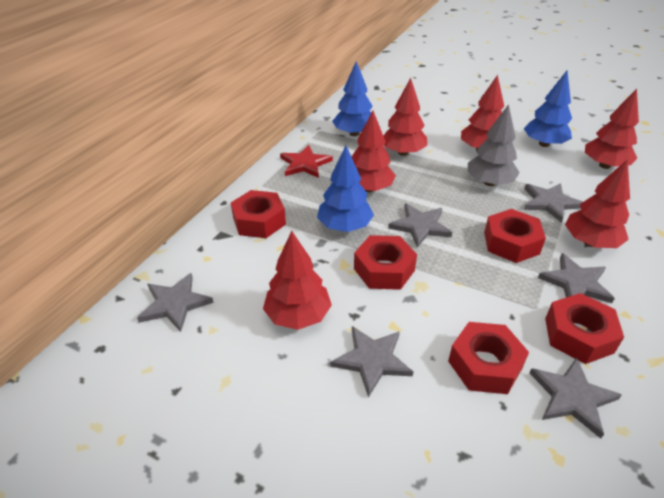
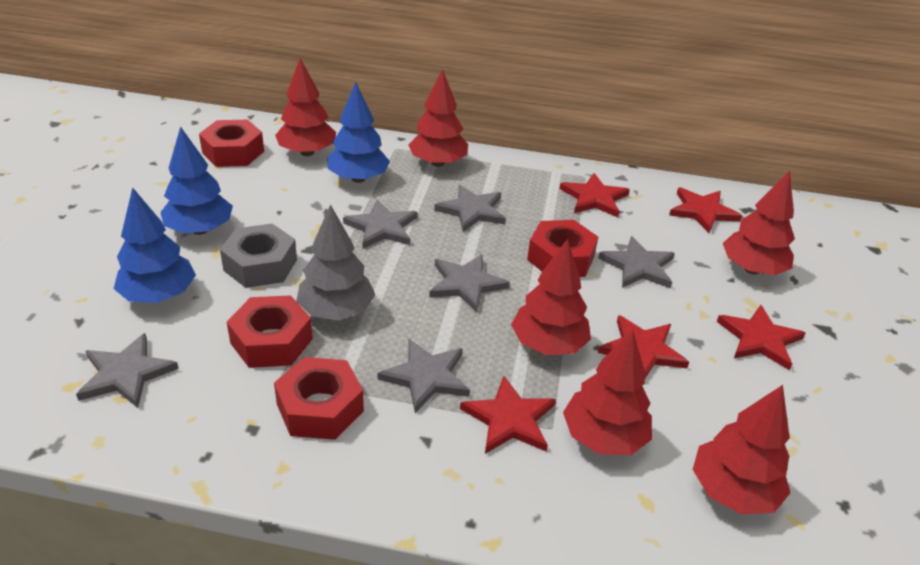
grey nut: none = 0 -> [220,224,297,288] = 1
red nut: [231,190,286,238] [354,235,417,290] [448,322,529,394] [484,209,546,263] [545,293,624,364] = 5 -> [199,120,264,167] [227,295,313,368] [274,357,364,440] [527,220,598,277] = 4
red star: [280,145,333,178] = 1 -> [460,376,556,454] [560,173,630,217] [598,315,689,378] [669,187,742,233] [716,305,805,370] = 5

